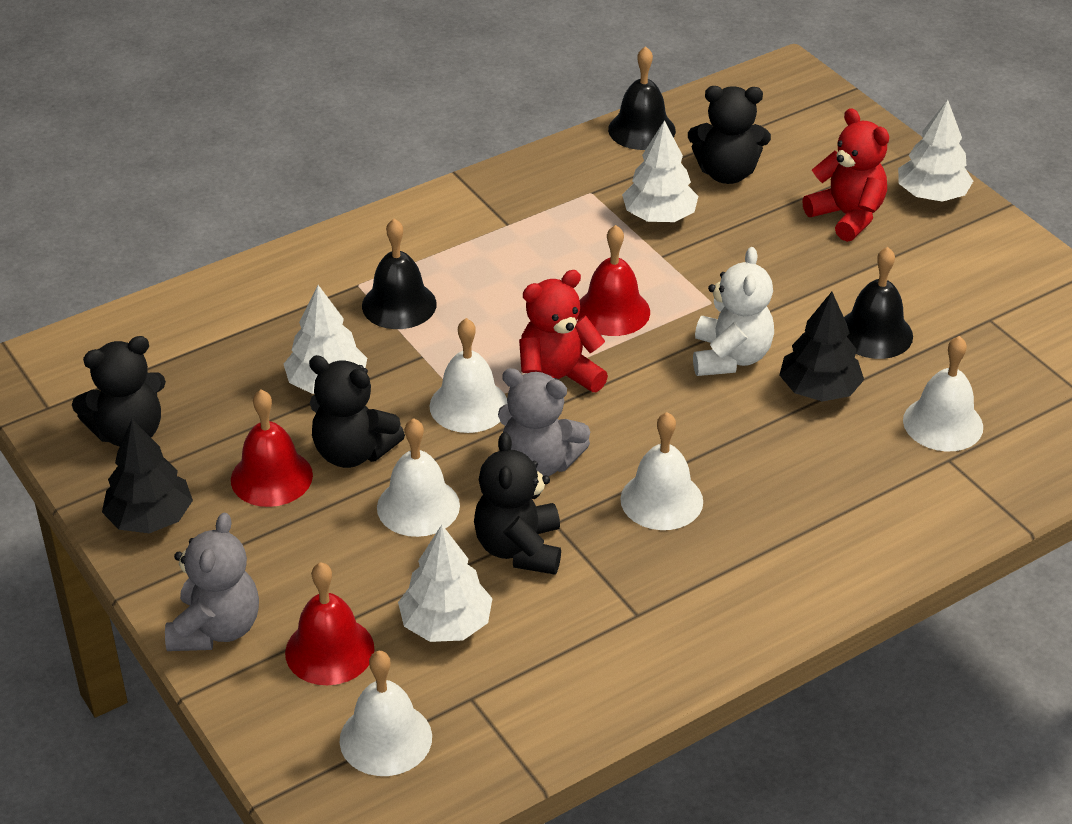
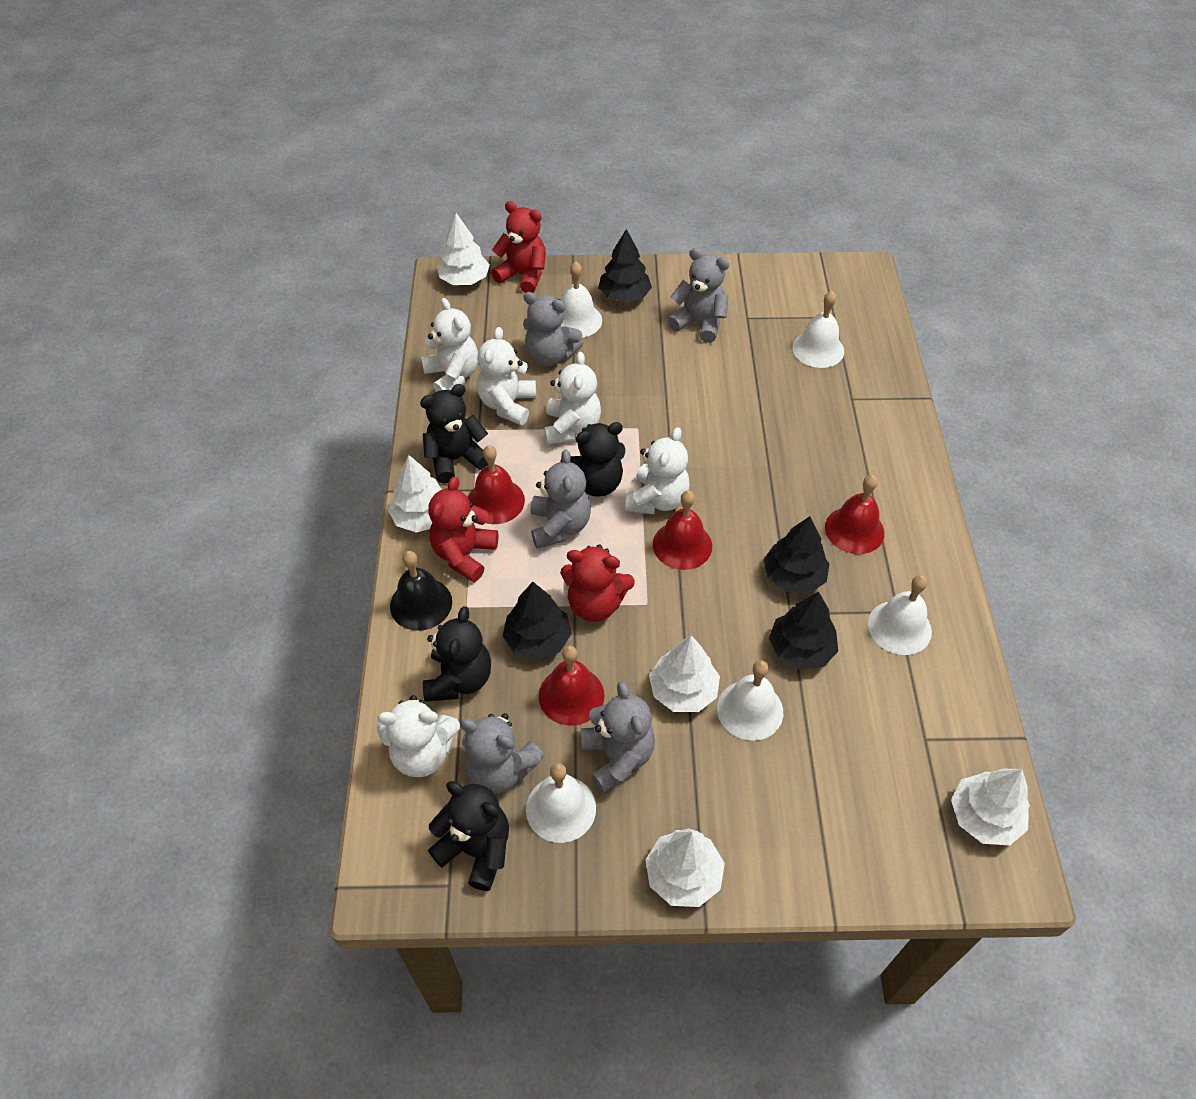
black bell: [362,219,437,329] [608,46,676,150] [844,247,913,359] = 3 -> [390,551,452,631] = 1
black tree: [102,419,193,533] [779,292,864,402] = 2 -> [503,582,572,660] [598,229,652,303] [763,516,829,593] [769,592,838,670] = 4
grey teddy bear: [165,513,259,651] [498,368,590,476] = 2 -> [460,713,544,793] [523,292,583,366] [531,449,591,548] [581,681,655,793] [668,248,729,343] = 5
red bell: [231,390,313,507] [285,562,375,685] [577,225,650,336] = 3 -> [468,445,525,524] [539,645,604,726] [653,490,712,570] [825,475,884,554] = 4
red teddy bear: [519,270,608,392] [802,108,889,242] = 2 -> [428,477,498,582] [491,201,546,293] [560,544,635,622] = 3
white teddy bear: [693,247,774,376] = 1 -> [377,695,460,777] [421,298,478,392] [477,327,536,425] [544,352,601,445] [625,427,690,514] = 5
white tree: [284,285,367,394] [398,525,493,642] [622,120,698,222] [898,100,973,202] = 4 -> [388,455,443,533] [437,213,490,285] [645,828,725,907] [649,636,720,712] [951,769,1030,845] = 5

